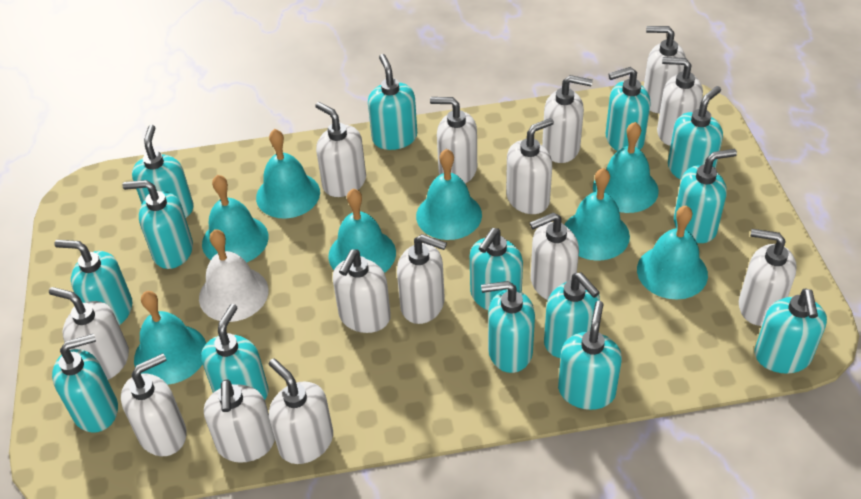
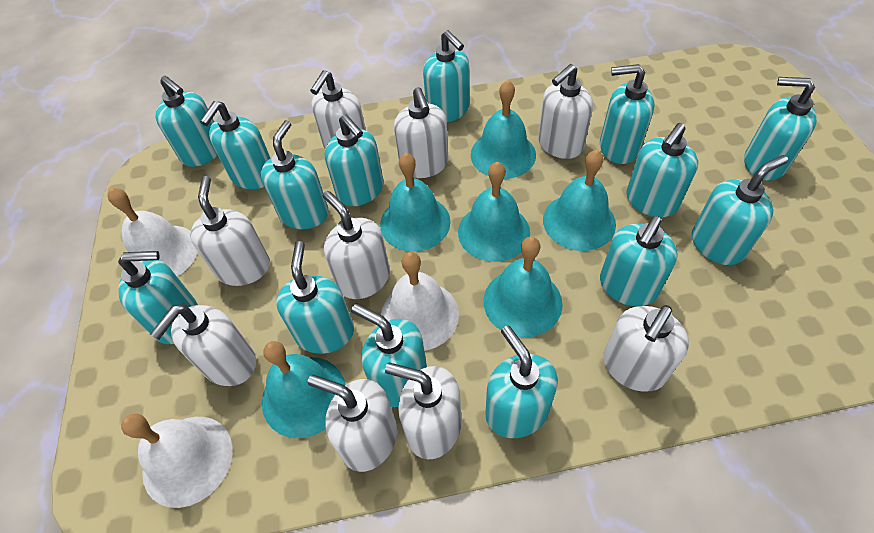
turquoise bell: [134,291,206,385] [202,175,269,263] [256,129,320,218] [328,189,396,273] [416,149,482,240] [564,168,630,261] [593,122,659,213] [637,206,708,300] = 8 -> [262,341,346,438] [380,153,451,252] [458,162,530,262] [471,80,536,179] [484,237,563,337] [543,150,616,251] = 6
white bell: [199,229,268,322] = 1 -> [108,188,198,276] [121,414,233,508] [381,252,459,351] = 3
white soap dispenser: [49,287,129,380] [121,353,187,456] [204,379,275,463] [269,358,333,464] [315,102,366,197] [333,249,391,333] [397,234,447,324] [430,97,477,183] [506,118,554,214] [530,212,579,300] [542,75,593,163] [644,26,686,113] [657,57,703,146] [739,229,797,326] = 14 -> [150,304,256,386] [190,176,270,286] [308,375,397,472] [310,70,366,149] [323,191,390,299] [385,363,461,459] [394,87,448,178] [538,64,593,159] [603,305,689,392] = 9

